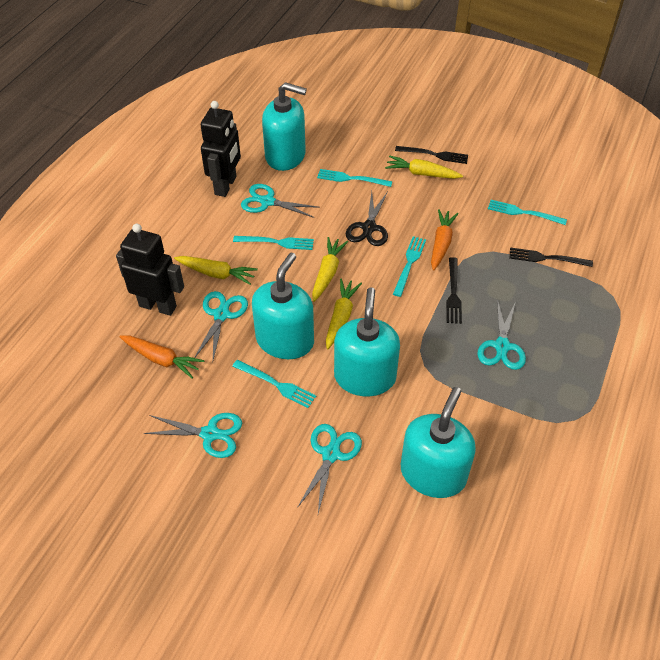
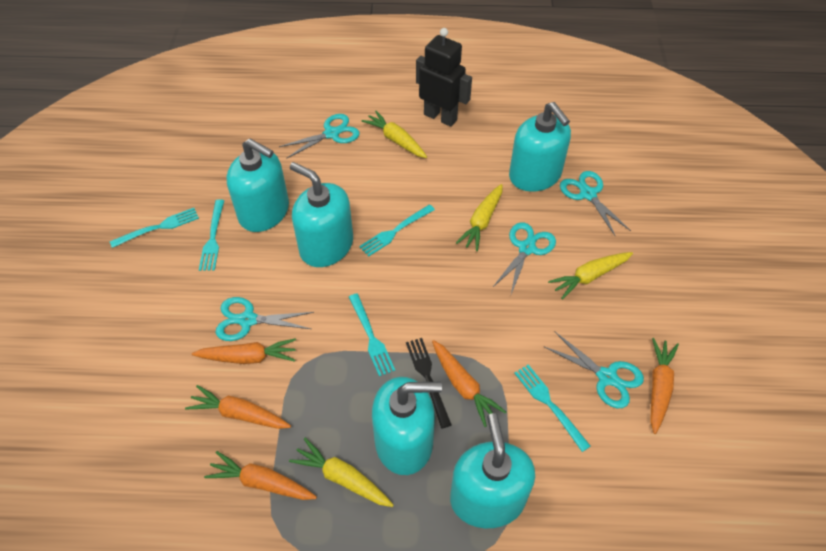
black fork: [395,146,468,164] [446,257,462,324] [509,247,593,267] = 3 -> [406,338,452,429] = 1
black robot: [116,224,184,316] [201,101,241,197] = 2 -> [416,28,472,127] = 1
black scissors: [346,192,388,246] = 1 -> none = 0
orange carrot: [119,335,204,379] [431,209,459,271] = 2 -> [185,385,291,429] [192,338,296,364] [204,451,317,500] [432,340,506,427] [650,338,679,434] = 5
turquoise soap dispenser: [252,253,314,359] [262,82,307,171] [334,287,400,396] [401,387,476,498] = 4 -> [227,138,289,232] [290,162,353,267] [372,377,442,475] [450,413,535,528] [509,102,571,192] = 5

